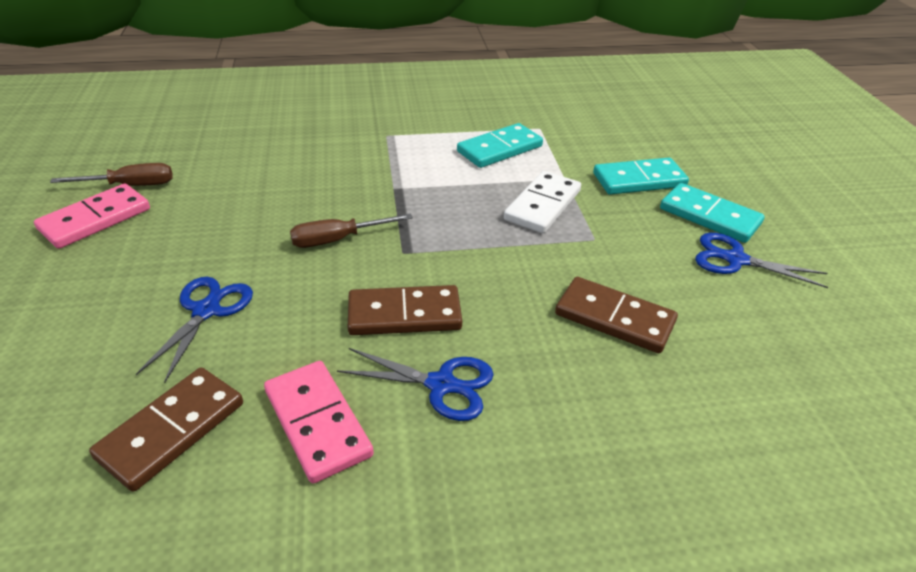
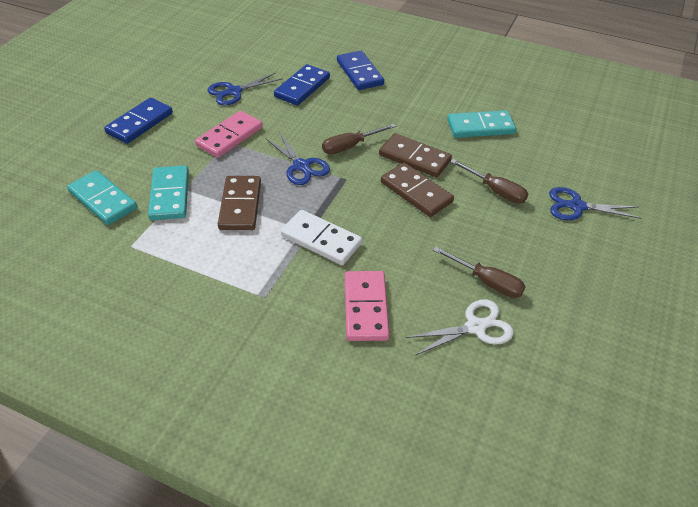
blue domino: none = 0 -> [104,98,173,144] [274,64,330,106] [337,51,384,90] = 3
brown screwdriver: [50,163,172,186] [290,214,413,248] = 2 -> [322,124,396,154] [433,247,526,298] [450,159,528,204] = 3
white scissors: none = 0 -> [406,300,514,355] = 1

